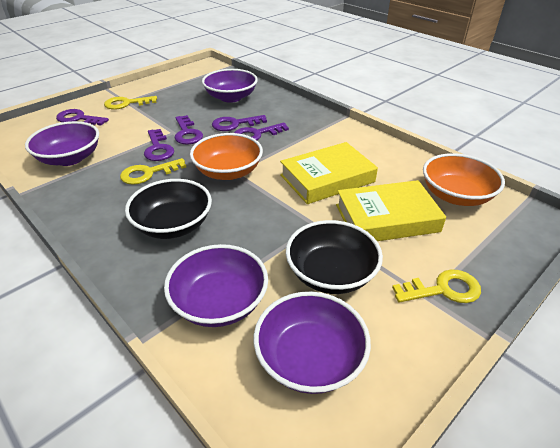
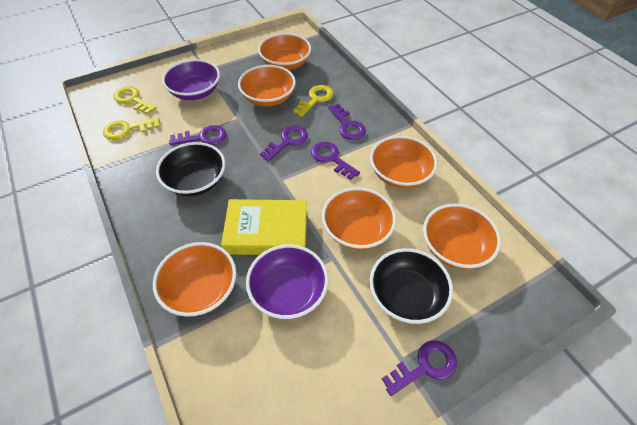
orange bowl: [190,133,263,180] [423,153,505,206] = 2 -> [153,242,236,317] [238,65,296,107] [258,33,311,70] [322,187,396,250] [370,136,437,189] [423,204,501,269] = 6
purple bowl: [25,121,99,166] [164,244,268,327] [202,69,258,103] [254,292,371,394] = 4 -> [162,59,220,100] [246,244,328,319] = 2
yellow book: [280,142,378,204] [336,180,446,241] = 2 -> [221,199,307,255] = 1

